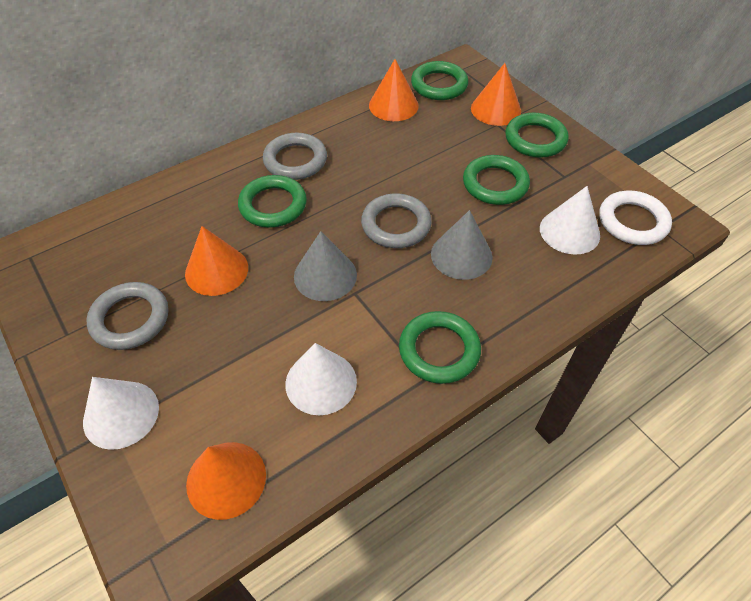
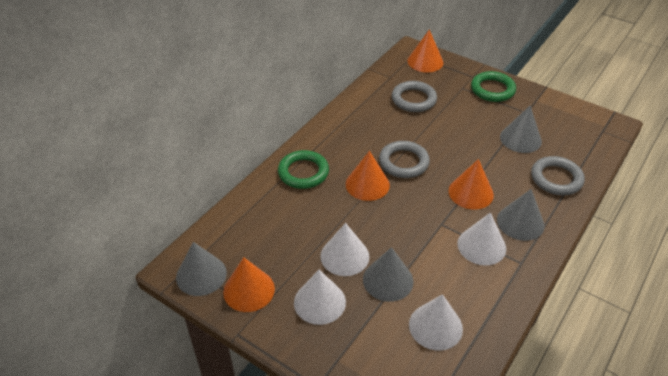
green ring: [238,175,307,228] [399,311,481,384] [411,61,468,100] [463,155,530,205] [505,112,569,158] = 5 -> [278,150,329,189] [471,71,516,102] = 2
grey cone: [294,231,357,301] [431,210,493,280] = 2 -> [176,242,227,296] [363,247,414,302] [497,189,544,241] [500,106,542,153] = 4
white cone: [83,377,159,450] [285,343,357,415] [540,186,600,255] = 3 -> [294,270,346,325] [320,223,369,276] [409,294,463,351] [457,213,506,266] = 4
white ring: [599,191,672,245] = 1 -> none = 0

